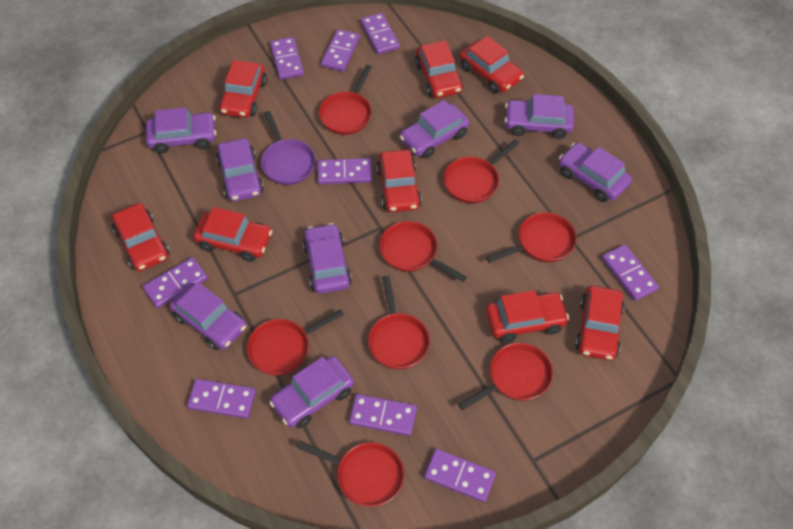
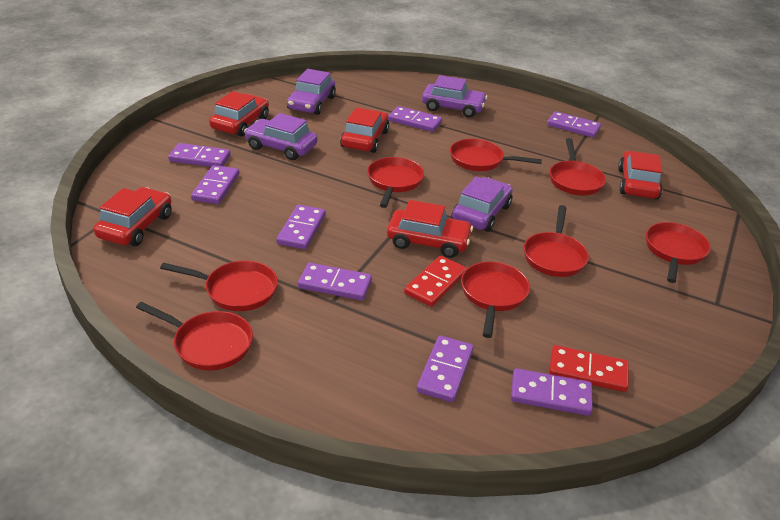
purple car: [146,107,216,153] [170,282,247,350] [216,138,264,202] [269,356,354,428] [303,223,352,294] [400,100,470,159] [505,94,574,139] [559,143,632,202] = 8 -> [244,113,318,160] [287,69,336,115] [422,75,488,117] [452,177,513,232] = 4
purple domino: [143,257,208,308] [187,379,256,419] [270,37,304,80] [317,158,372,184] [321,29,360,72] [349,394,417,436] [361,13,400,55] [424,449,496,502] [602,244,659,301] = 9 -> [168,143,230,167] [191,165,239,204] [276,205,325,249] [298,263,372,300] [388,106,442,132] [417,336,474,402] [511,368,593,416] [547,111,601,138] = 8
purple pan: [261,111,316,185] = 1 -> none = 0
red car: [112,203,170,271] [193,207,272,262] [219,60,267,118] [376,150,422,212] [415,41,463,98] [460,36,524,93] [486,290,569,343] [575,286,625,360] = 8 -> [94,187,171,246] [209,91,269,136] [340,107,389,153] [387,200,473,258] [618,151,662,199] = 5
red domino: none = 0 -> [404,256,467,307] [549,345,629,392] = 2

